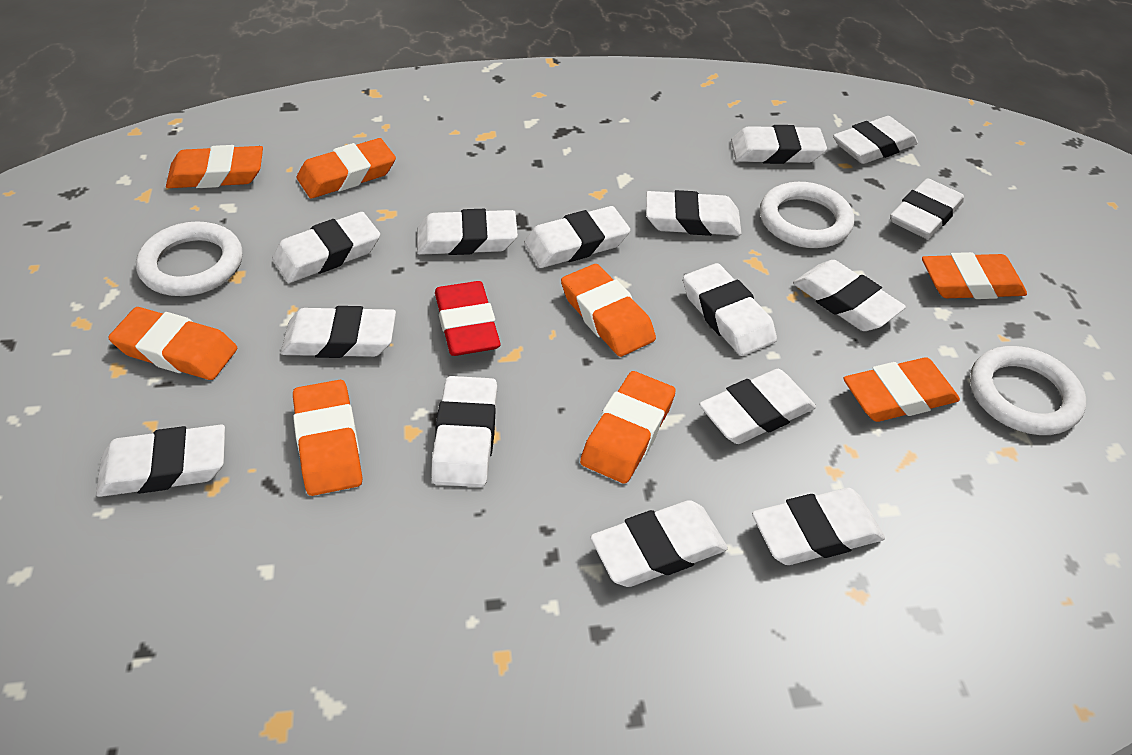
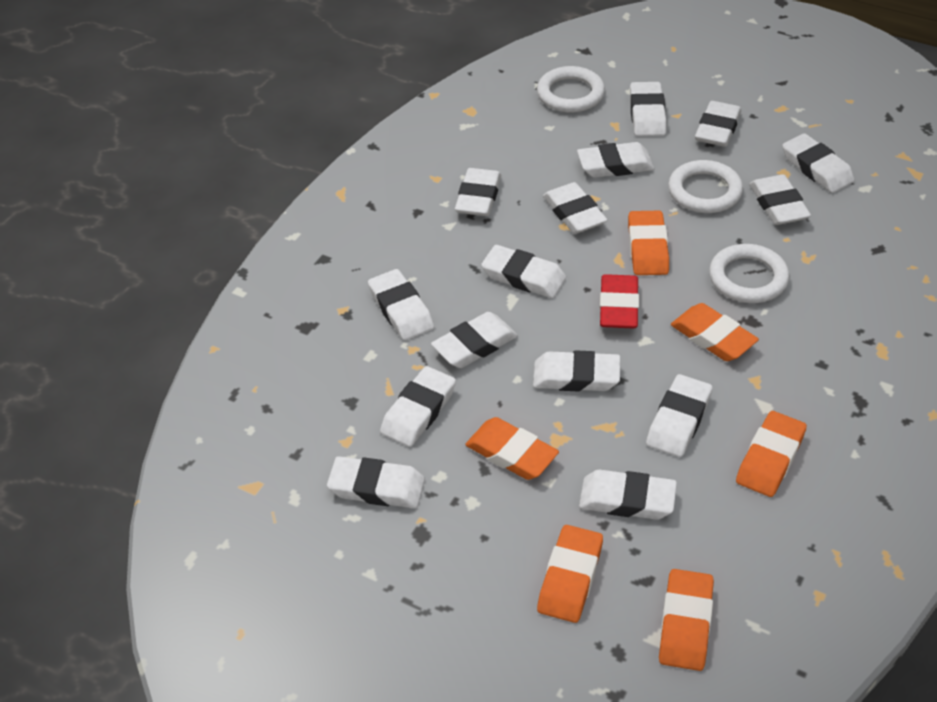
orange eraser: [108,307,237,380] [166,145,263,188] [293,380,362,496] [297,138,396,198] [561,264,656,357] [580,371,676,483] [843,357,960,422] [922,252,1027,299] = 8 -> [465,417,559,480] [537,525,603,623] [628,210,669,275] [659,569,714,671] [671,303,759,361] [736,411,807,497] = 6

